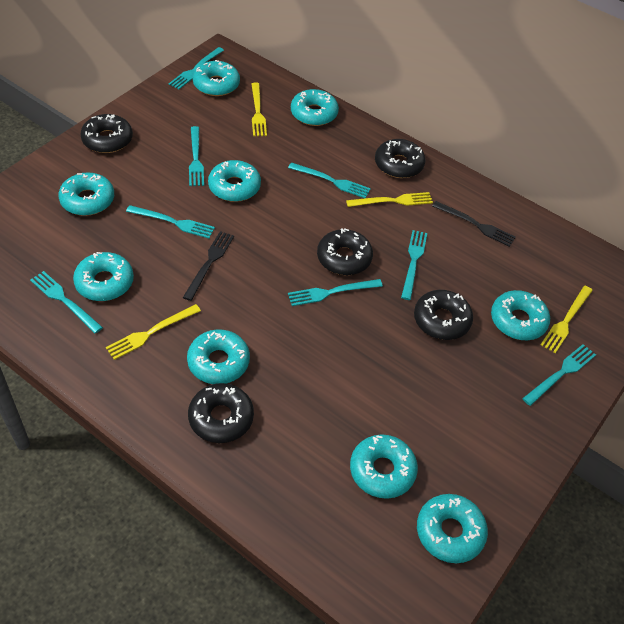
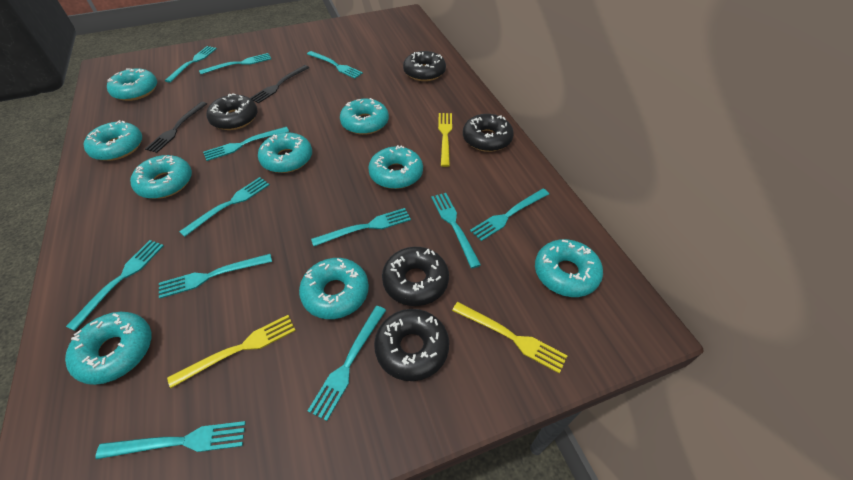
turquoise fork: [30,271,103,334] [126,205,215,238] [169,47,224,89] [189,126,204,186] [288,162,371,198] [288,279,383,306] [401,230,427,300] [522,344,596,406] = 8 -> [66,240,164,331] [95,421,246,459] [159,254,272,299] [165,46,217,83] [179,177,270,237] [199,53,271,74] [203,127,289,161] [307,51,363,79] [308,306,386,421] [311,208,411,246] [431,193,481,268] [470,189,549,241] = 12
yellow fork: [106,304,201,360] [252,82,267,136] [346,192,433,207] [541,286,593,353] = 4 -> [167,315,296,388] [438,113,452,167] [452,302,568,374] = 3

